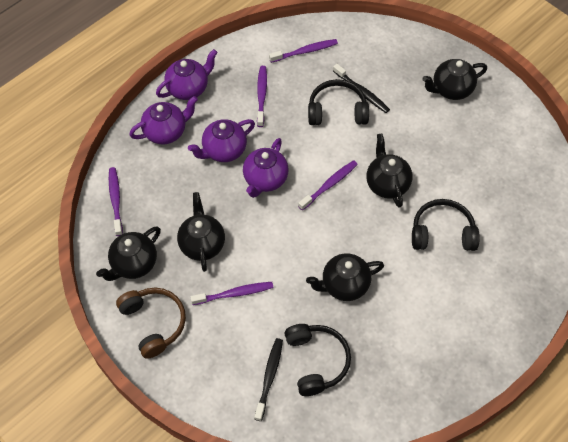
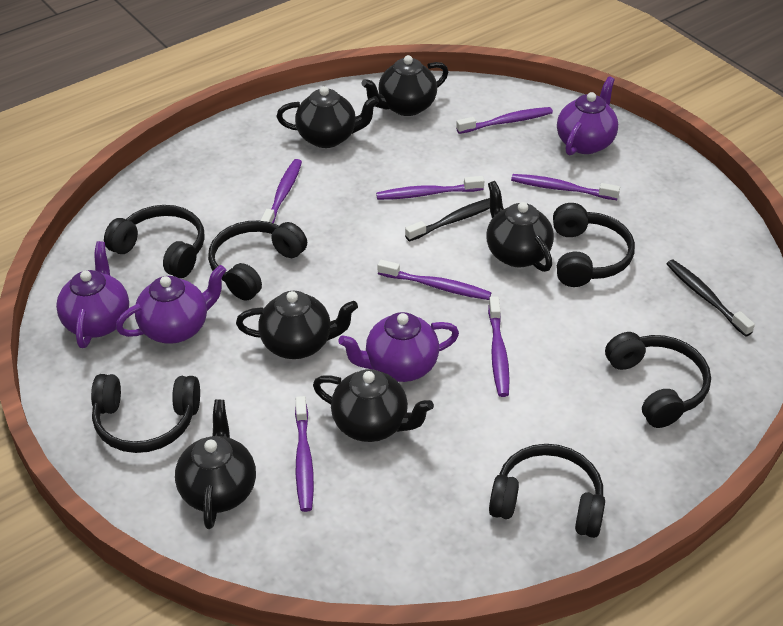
black headphones: [284,324,351,396] [308,79,369,125] [412,199,480,251] = 3 -> [91,374,200,453] [104,205,205,278] [208,221,307,301] [489,444,605,538] [553,203,635,287] [605,332,711,428] = 6
black teapot: [96,226,161,281] [177,192,225,272] [306,253,384,301] [366,134,413,208] [422,59,487,100] = 5 -> [175,400,256,529] [236,291,358,359] [276,86,379,148] [313,369,434,442] [362,55,448,116] [487,181,554,272] = 6
brown headphones: [116,288,186,359] = 1 -> none = 0
purple toothbrush: [109,167,123,236] [190,282,274,305] [257,66,267,127] [269,39,338,63] [298,160,358,211] = 5 -> [260,159,302,224] [295,396,314,512] [376,176,484,200] [378,260,491,300] [456,107,553,134] [488,297,510,397] [511,174,620,200] = 7

